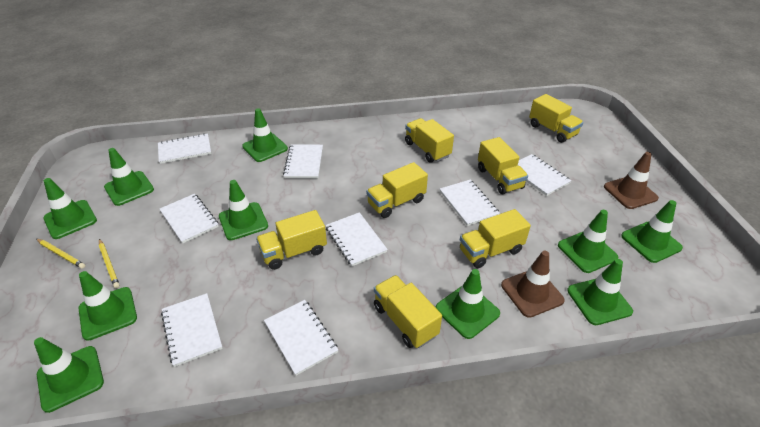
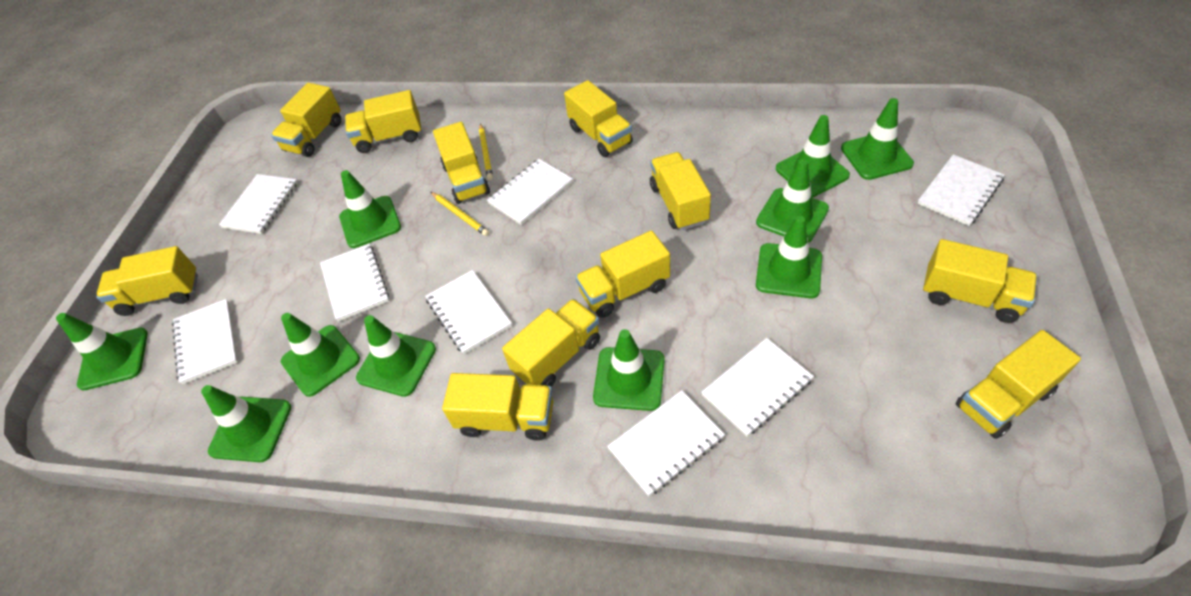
brown traffic cone: [501,251,565,318] [604,152,659,209] = 2 -> none = 0
yellow truck: [256,210,327,270] [366,162,428,218] [374,275,442,348] [405,118,454,163] [460,209,531,268] [478,137,528,194] [529,94,583,143] = 7 -> [96,246,198,316] [271,83,341,157] [345,90,422,153] [433,122,490,204] [442,373,553,441] [502,299,600,386] [564,80,633,157] [575,230,670,318] [650,152,711,230] [923,239,1037,323] [956,330,1081,439] = 11

